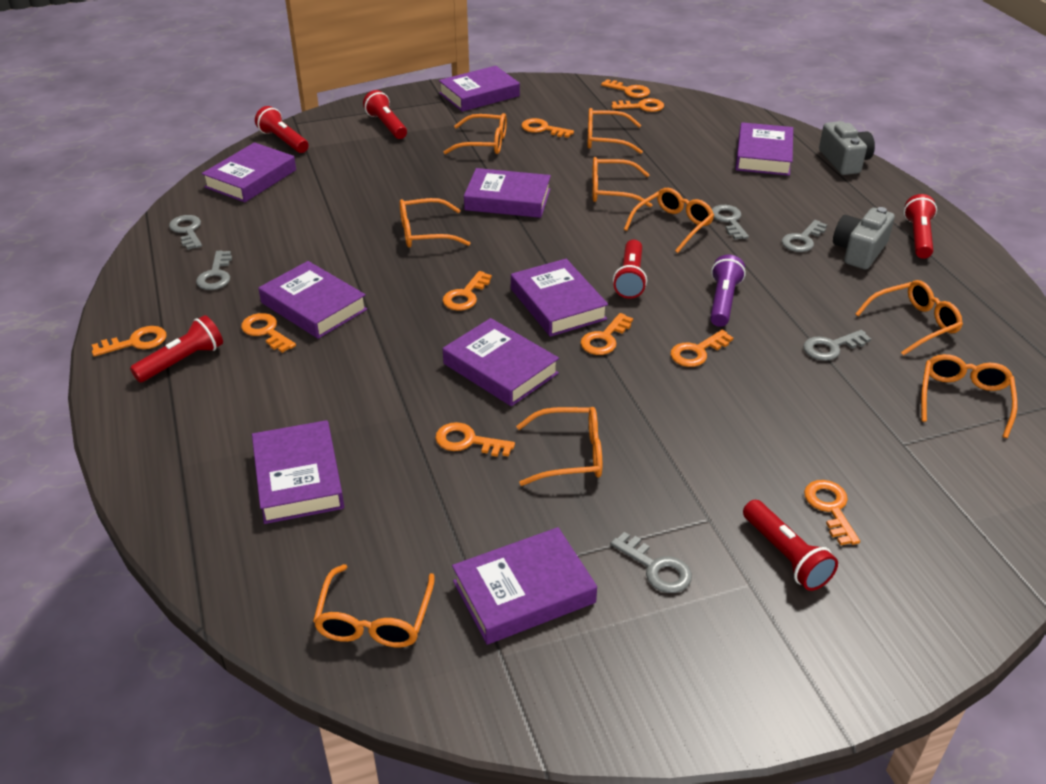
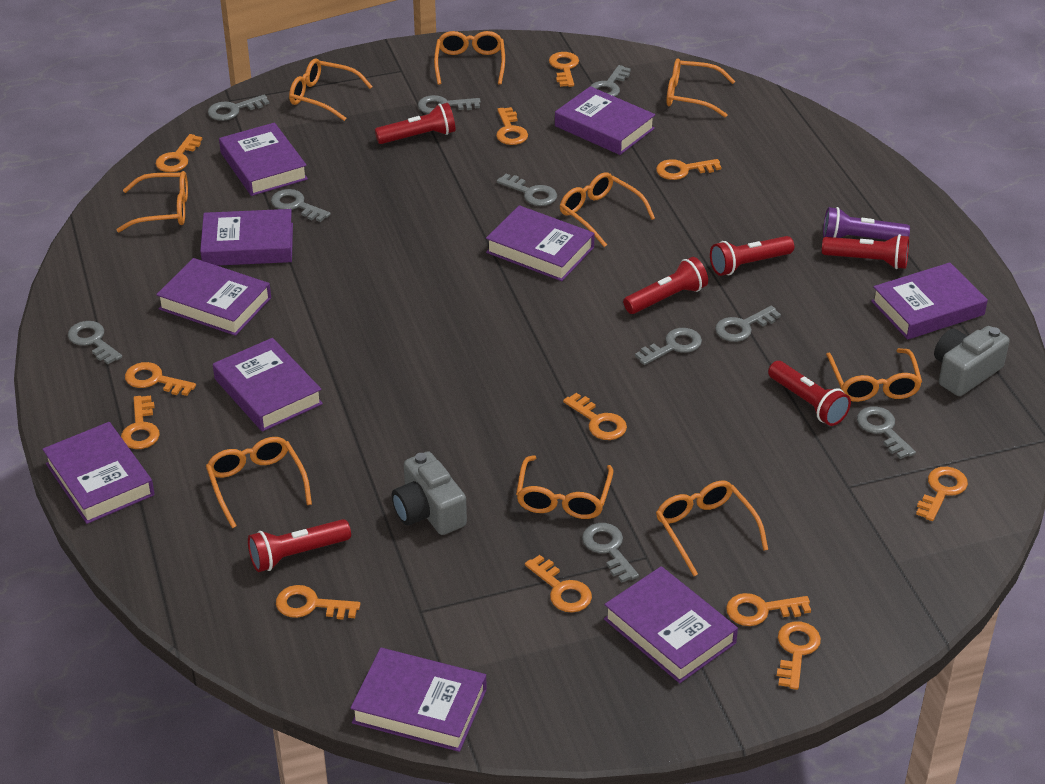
grey key: [169,215,202,250] [196,250,232,290] [611,532,692,593] [712,205,749,240] [782,220,827,252] [803,330,871,361] = 6 -> [68,321,122,364] [208,94,270,121] [271,189,331,222] [418,95,481,114] [497,174,557,206] [582,523,639,582] [591,65,631,97] [635,328,702,365] [715,306,781,342] [857,406,916,459] = 10
orange key: [92,326,167,357] [241,313,296,353] [435,422,515,457] [442,271,492,311] [521,118,574,138] [580,313,633,355] [601,79,650,98] [611,98,664,112] [670,330,734,367] [804,480,860,545] = 10 -> [121,396,160,449] [125,362,196,396] [156,134,202,172] [276,585,360,620] [496,107,528,145] [525,555,592,613] [549,52,579,87] [563,393,627,440] [656,159,721,180] [726,593,811,626] [777,622,821,690] [916,467,968,521] = 12
purple book: [202,142,296,202] [252,420,344,524] [258,261,367,339] [439,66,520,112] [443,318,559,406] [452,527,597,645] [464,168,551,218] [511,259,608,337] [735,122,793,176] = 9 -> [42,422,155,524] [156,258,271,336] [200,209,293,266] [213,338,323,432] [219,122,308,196] [350,648,487,752] [486,205,595,281] [555,86,655,155] [604,566,738,683] [871,262,988,340] = 10

